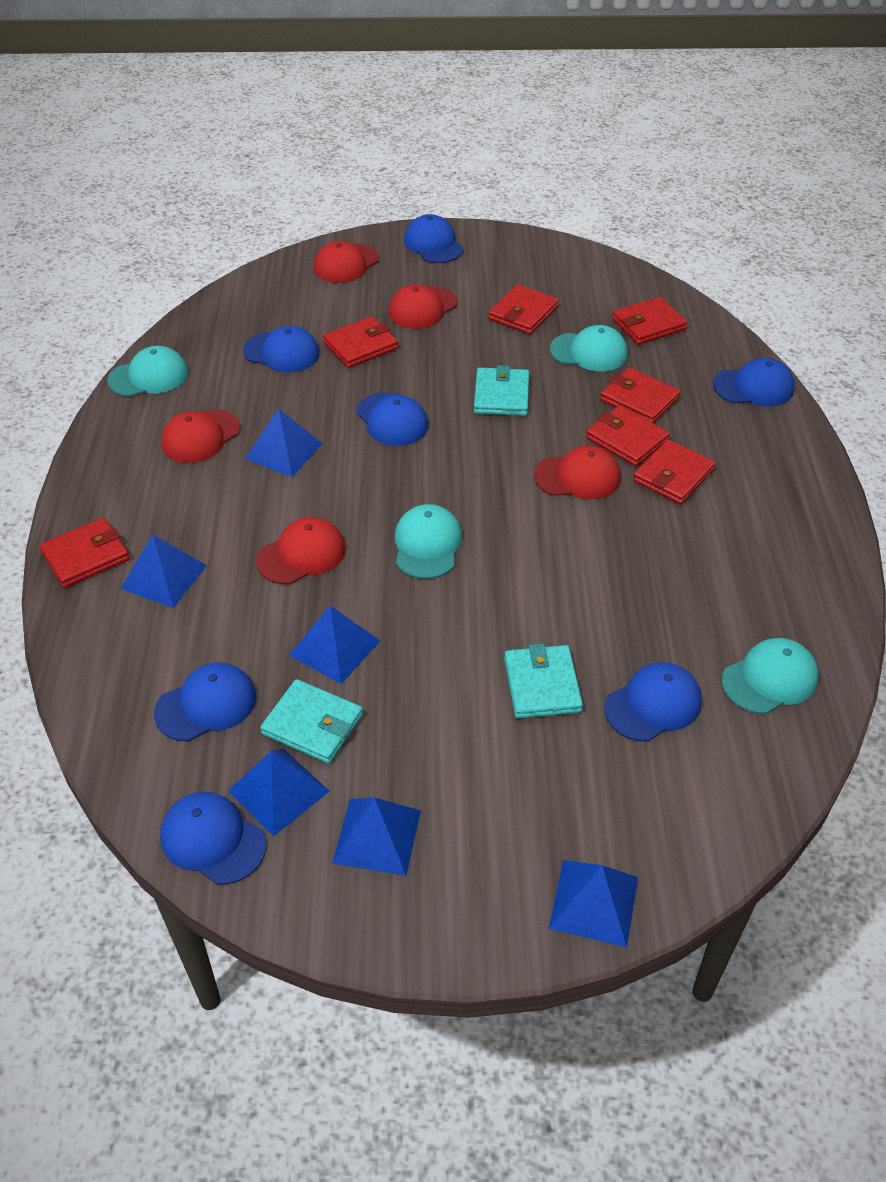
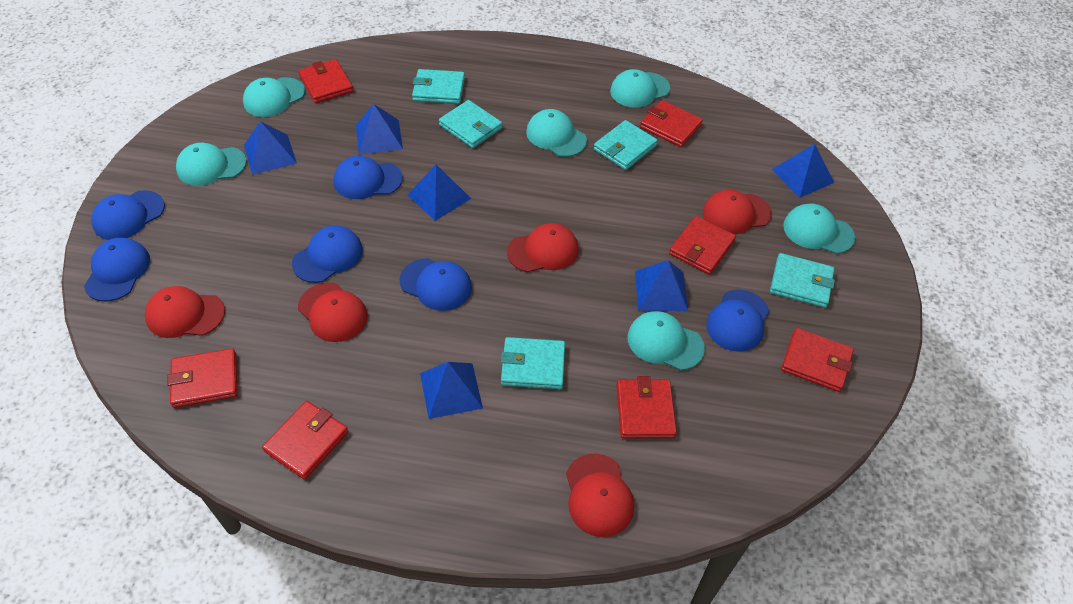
blue cap: [154,663,256,741] [160,792,266,885] [243,326,320,372] [356,392,429,446] [404,214,464,263] [604,662,702,742] [713,358,795,406] = 7 -> [84,238,150,301] [91,190,165,240] [292,225,363,283] [334,156,403,199] [399,258,472,311] [706,290,769,352] = 6
turquoise cap: [107,346,188,397] [395,504,462,579] [550,325,628,372] [722,638,819,714] = 4 -> [176,143,247,186] [243,77,305,117] [526,109,587,157] [610,69,670,108] [628,311,705,370] [783,203,855,254] = 6
turquoise wallet: [260,679,363,764] [474,365,529,416] [504,643,583,719] = 3 -> [412,69,465,104] [439,100,502,148] [501,337,565,389] [594,120,658,170] [770,253,835,308] = 5

